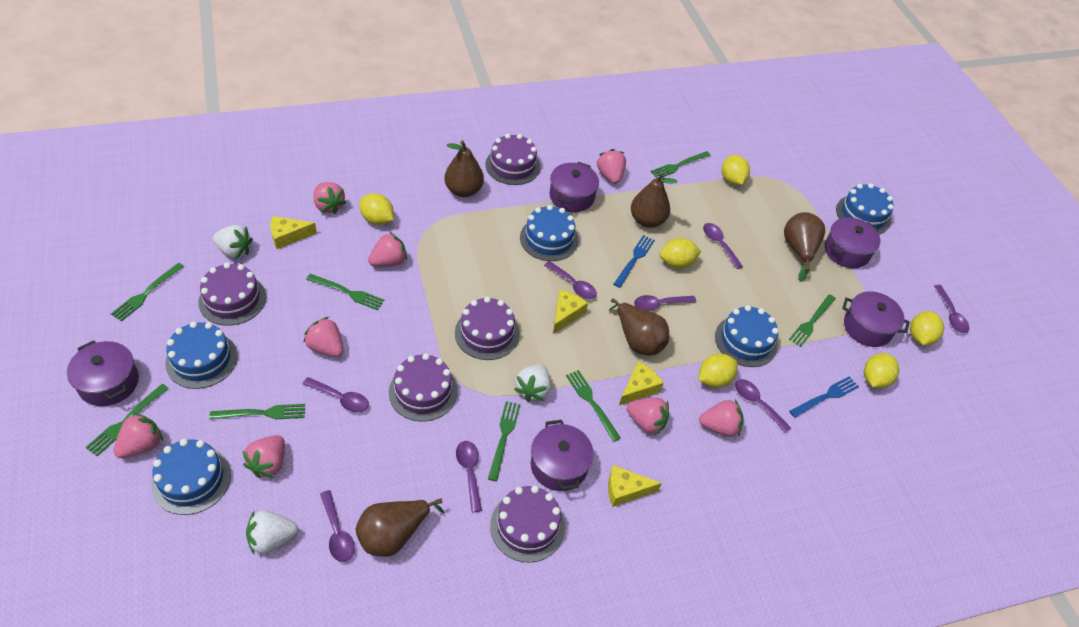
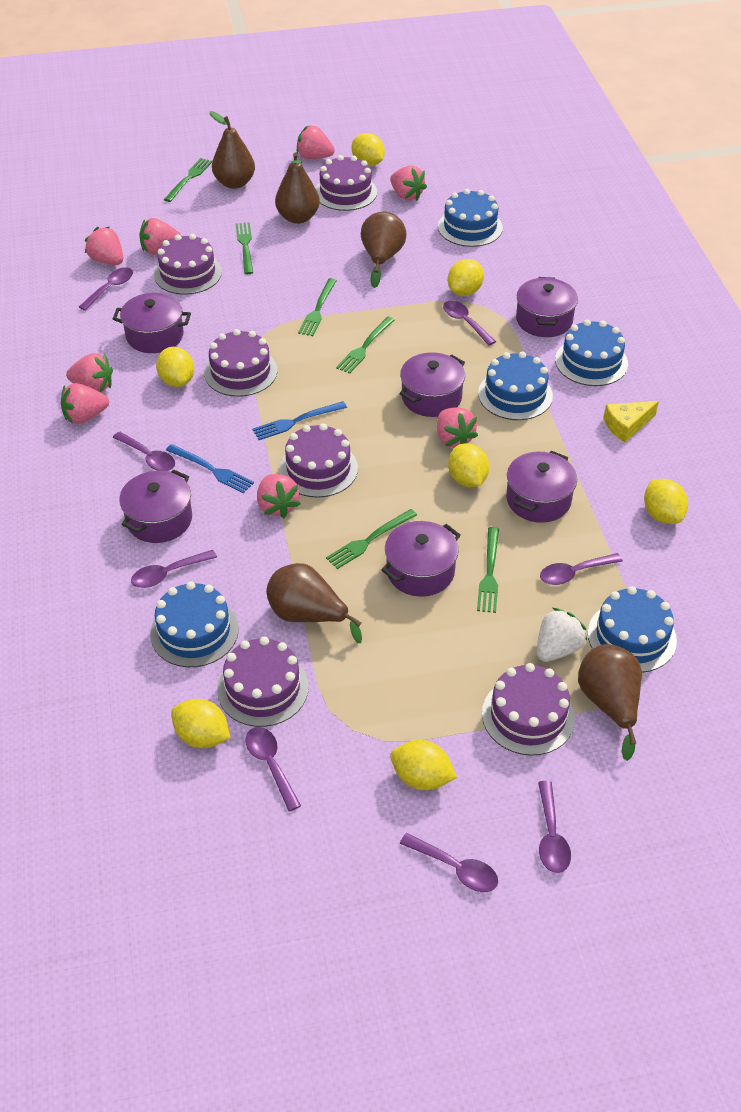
green fork: [85,384,169,456] [111,263,184,321] [209,404,305,420] [306,274,384,310] [488,401,521,481] [566,370,621,442] [651,151,711,178] [789,294,836,347] = 8 -> [164,158,212,202] [236,222,253,274] [298,278,337,336] [326,509,417,569] [336,317,394,374] [477,527,499,613] = 6
purple cake: [198,262,266,326] [389,353,458,422] [455,297,520,360] [486,134,540,185] [490,486,565,563] = 5 -> [154,234,222,295] [204,329,277,397] [217,637,309,727] [279,423,358,498] [315,155,377,211] [482,663,575,756] = 6
purple pot: [67,340,139,406] [531,420,594,491] [550,162,599,212] [825,217,880,268] [842,291,910,347] = 5 -> [113,293,191,353] [119,469,192,543] [381,521,461,597] [399,352,465,417] [506,451,577,523] [516,277,578,337] = 6
white strawberry: [213,225,253,258] [246,510,298,554] [514,364,551,402] = 3 -> [537,608,587,662] = 1
yellow cheese: [271,216,317,249] [553,290,588,334] [608,465,662,507] [619,361,664,405] = 4 -> [603,401,659,442] = 1
yellow lemon: [360,193,394,225] [660,238,701,268] [699,354,738,388] [722,155,750,185] [864,353,899,388] [910,311,944,345] = 6 -> [156,347,195,387] [171,699,230,748] [352,133,385,166] [390,740,457,790] [448,259,484,296] [448,443,489,487] [644,479,688,524] = 7

